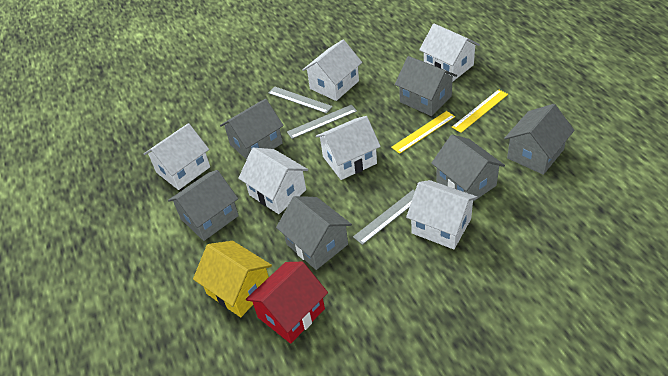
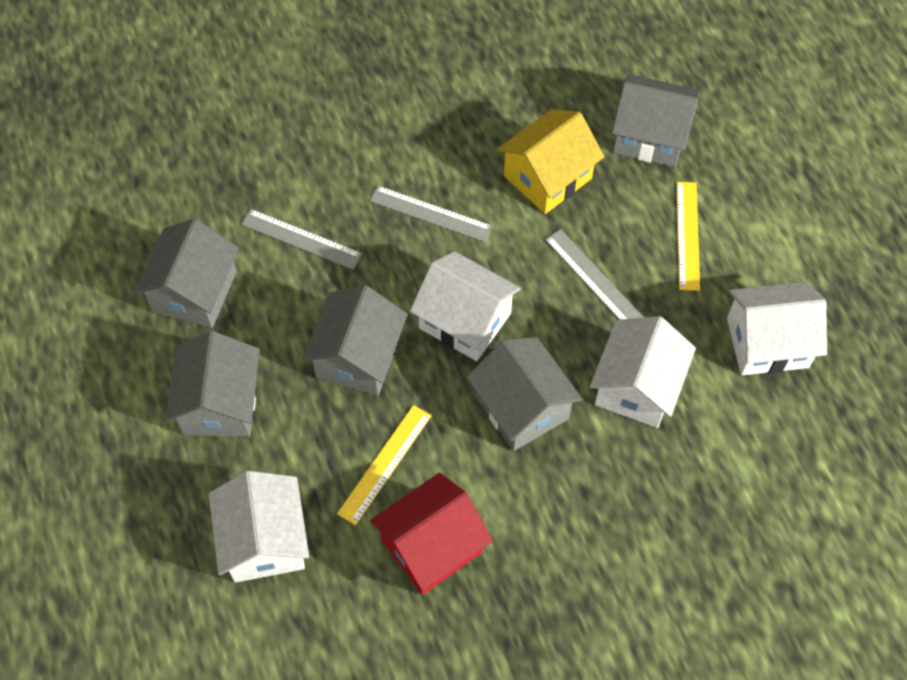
grey house: [168,170,239,241] [220,99,284,160] [276,196,352,270] [395,56,457,116] [431,134,505,201] [504,104,575,175] = 6 -> [134,219,239,328] [165,331,260,437] [302,285,408,396] [466,337,582,451] [612,74,700,167] = 5
white house: [144,123,210,190] [238,148,308,214] [302,40,362,101] [316,116,381,180] [406,180,478,249] [419,23,480,82] = 6 -> [209,471,309,583] [410,251,521,361] [590,316,696,428] [727,282,827,375] = 4

